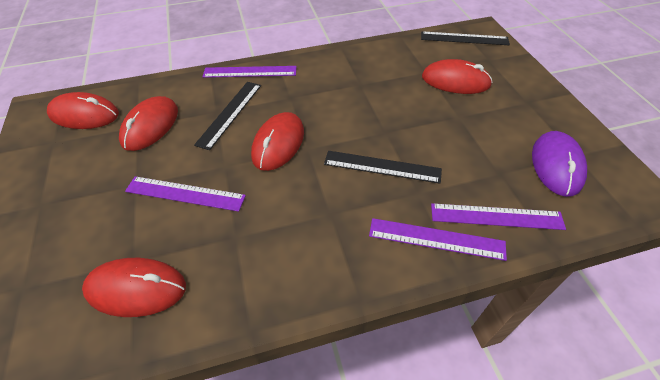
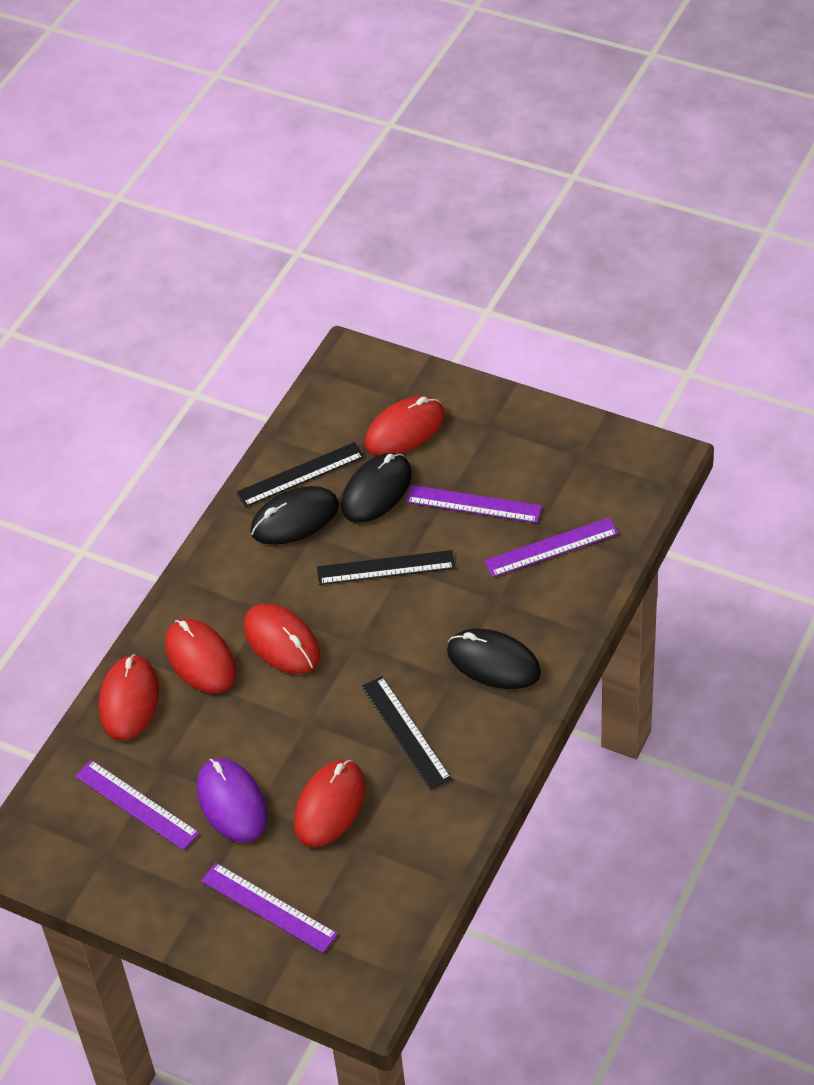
black mouse: none = 0 -> [250,486,339,545] [341,453,412,523] [447,629,541,689] = 3

